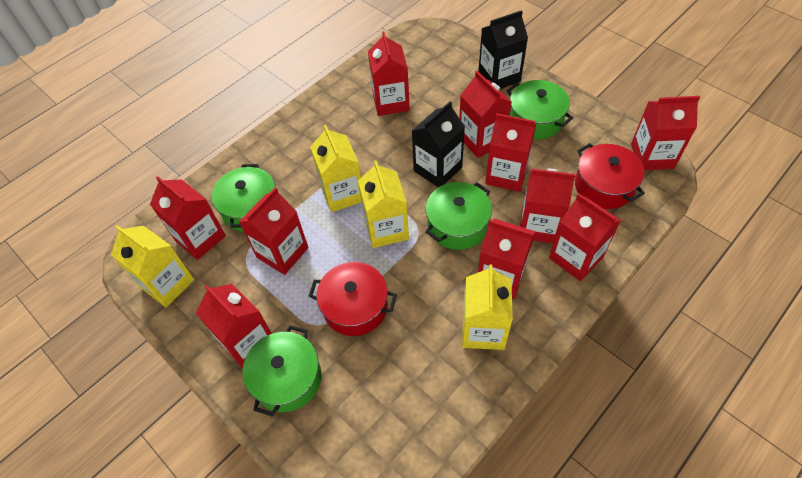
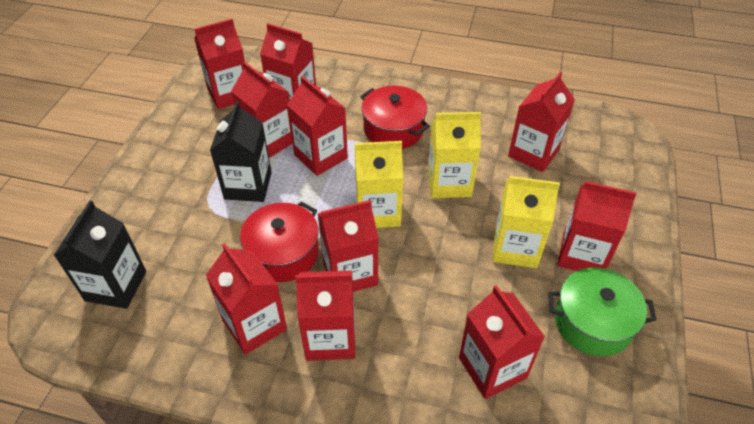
green pot: [212,164,275,232] [242,325,321,416] [425,182,492,250] [507,80,573,139] = 4 -> [548,268,656,356] = 1
yellow carton: [111,225,194,307] [310,125,362,212] [358,160,409,248] [462,265,513,350] = 4 -> [355,141,403,228] [428,112,481,198] [493,176,560,268] = 3

